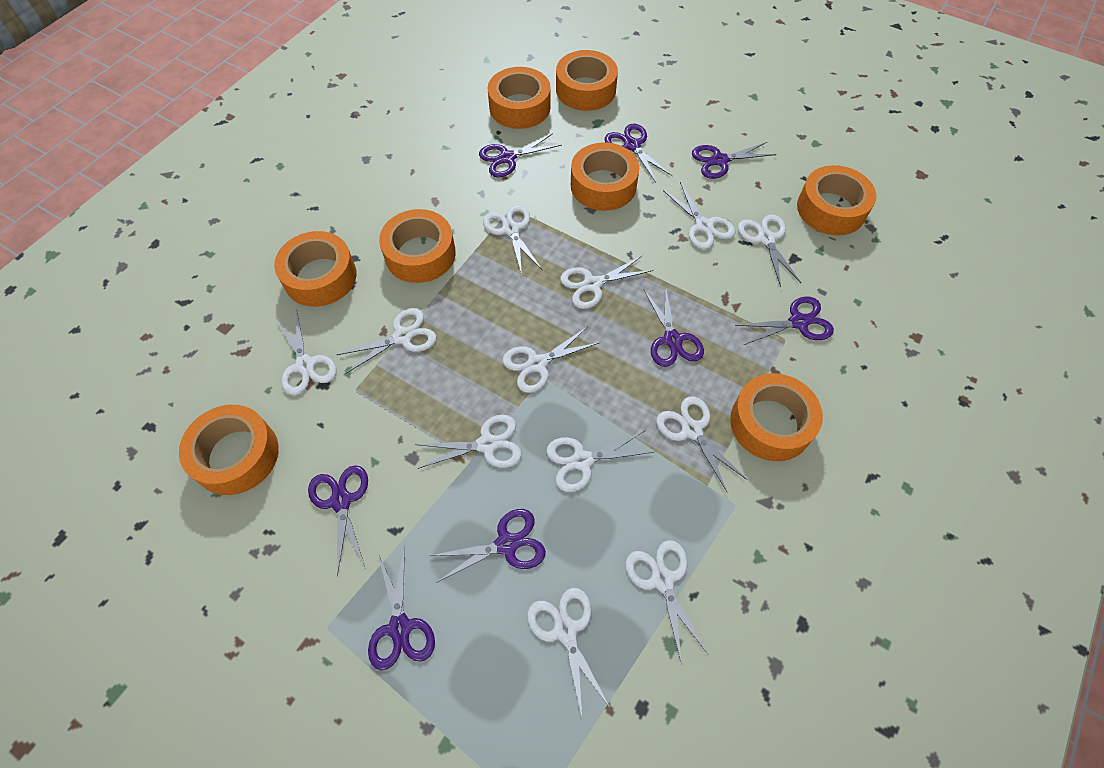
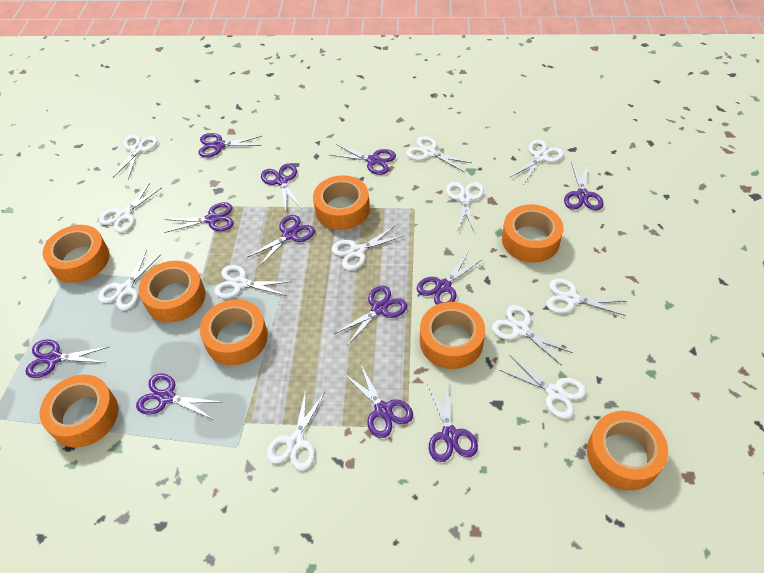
purple scissors: [308,465,368,576] [368,545,435,670] [430,509,546,583] [479,133,562,177] [605,124,673,182] [644,284,704,367] [692,142,776,179] [735,296,834,345] = 8 -> [25,339,110,378] [136,373,220,420] [164,202,234,233] [199,133,262,158] [248,215,315,267] [261,164,302,212] [330,144,396,175] [334,285,407,346] [343,363,413,438] [417,252,483,305] [427,381,478,462] [564,162,604,210] = 12

